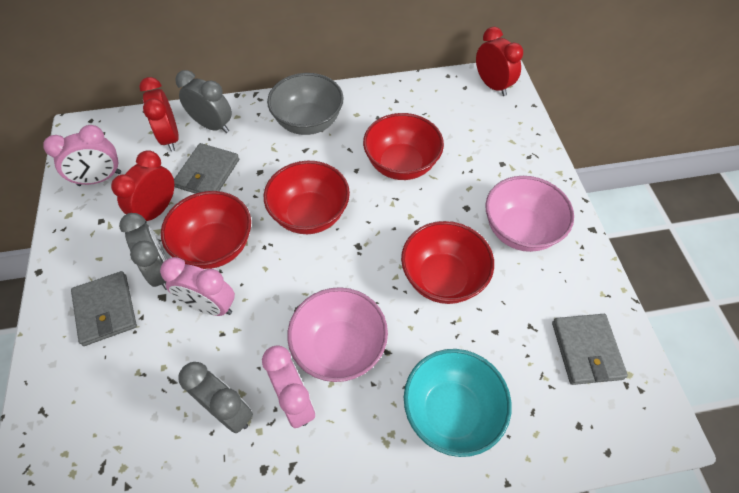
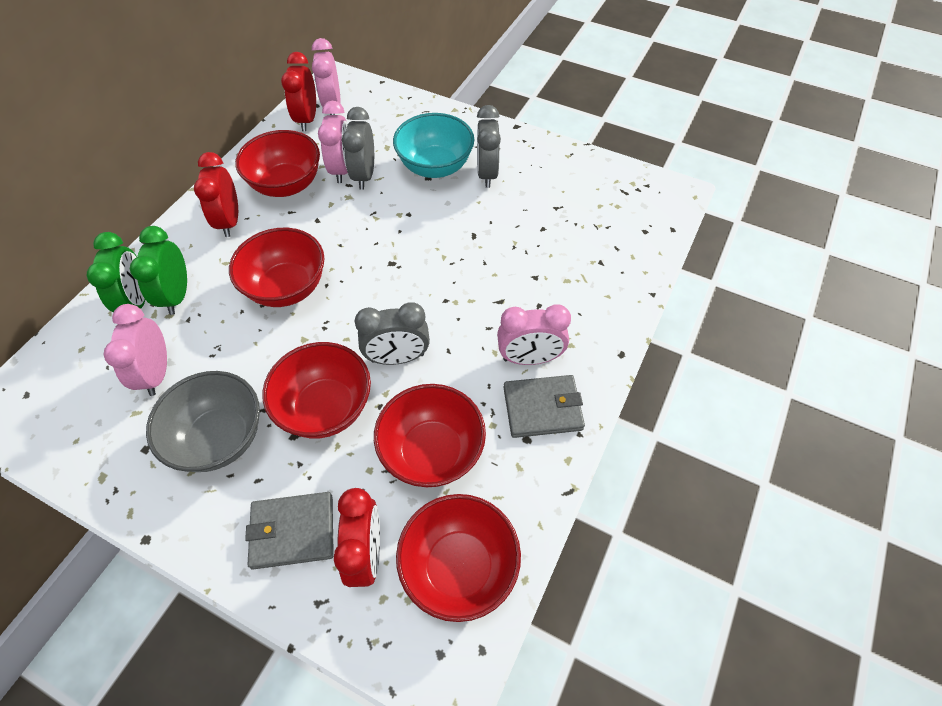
green clock: none = 0 -> [87,232,145,312] [130,226,187,315] = 2
grey wallet: [71,271,137,346] [174,143,239,194] [552,314,628,385] = 3 -> [245,492,334,570] [503,375,585,438] = 2
pink bowl: [287,287,388,382] [486,176,574,252] = 2 -> none = 0
pink clock: [43,125,121,186] [160,257,235,316] [262,345,315,428] = 3 -> [104,304,167,396] [312,38,341,115] [318,101,348,183] [497,304,571,365] = 4
red bowl: [161,191,251,269] [264,161,350,234] [363,113,444,180] [401,221,494,304] = 4 -> [229,228,324,307] [235,130,320,197] [262,342,371,438] [374,384,486,487] [396,494,521,622] = 5

